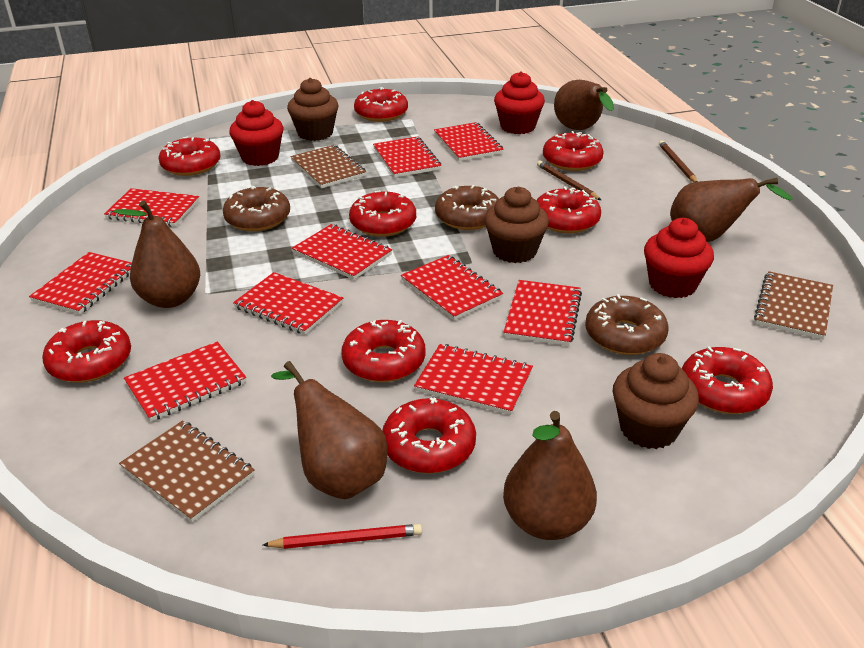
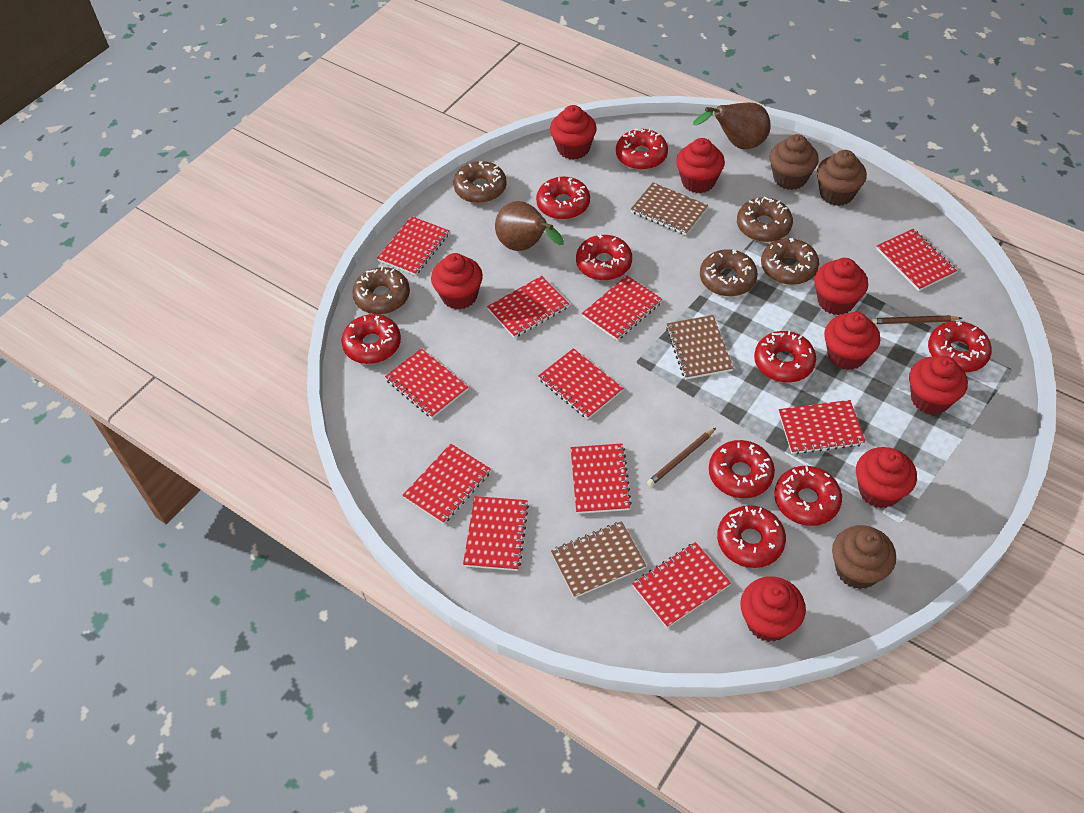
brown donut: [222,186,290,231] [435,185,499,230] [585,294,669,355] = 3 -> [352,266,410,315] [454,161,506,203] [700,249,758,296] [737,197,793,242] [761,238,819,285] = 5
brown pear: [114,200,200,308] [271,361,387,499] [503,411,597,540] [554,80,614,130] [670,178,793,242] = 5 -> [495,201,564,251] [693,102,771,149] = 2
red cupcake: [229,100,283,166] [494,71,545,134] [644,218,714,298] = 3 -> [431,253,483,310] [550,105,597,160] [676,138,725,193] [740,576,806,642] [814,258,868,315] [824,312,880,370] [856,447,917,508] [909,356,968,415] = 8
red notebook: [29,252,132,315] [104,188,199,227] [124,341,246,422] [233,272,343,335] [292,224,392,280] [373,136,441,178] [401,255,503,320] [414,344,533,415] [434,122,504,161] [504,280,582,346] = 10 -> [377,216,449,276] [385,348,468,418] [403,444,491,524] [463,496,529,571] [487,276,569,338] [538,348,623,419] [571,444,632,514] [582,275,662,340] [632,542,731,628] [779,400,865,455] [876,229,957,291] = 11
red pencil: [263,524,422,549] = 1 -> none = 0

